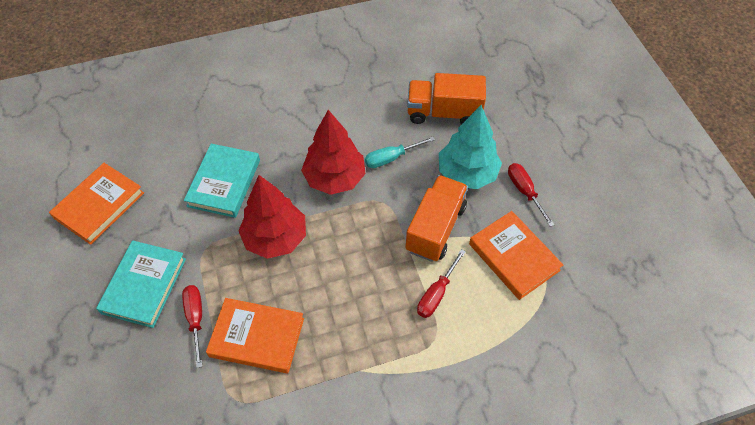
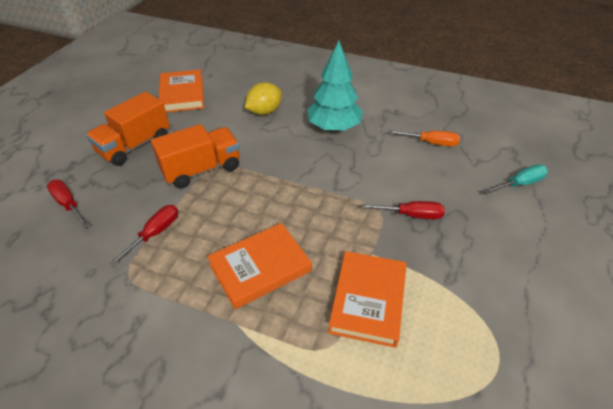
orange screwdriver: none = 0 -> [388,130,460,146] = 1
red tree: [238,175,306,259] [301,110,366,195] = 2 -> none = 0
turquoise book: [96,240,186,328] [184,144,260,218] = 2 -> none = 0
yellow lemon: none = 0 -> [245,83,282,115] = 1

